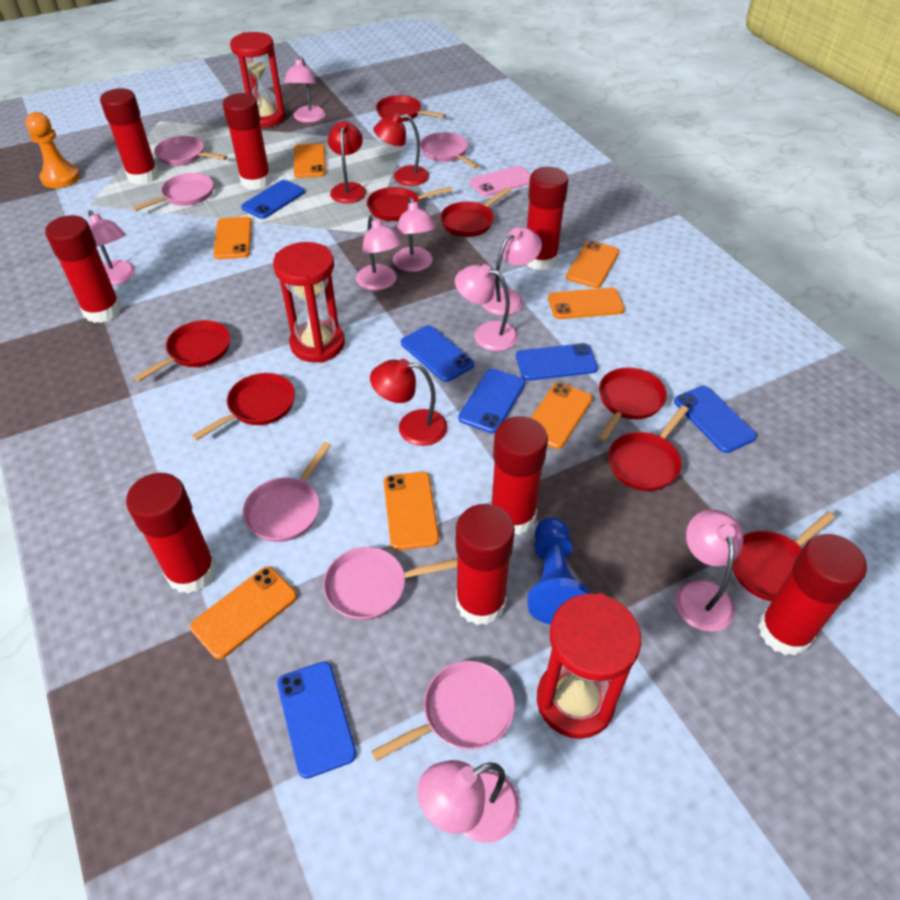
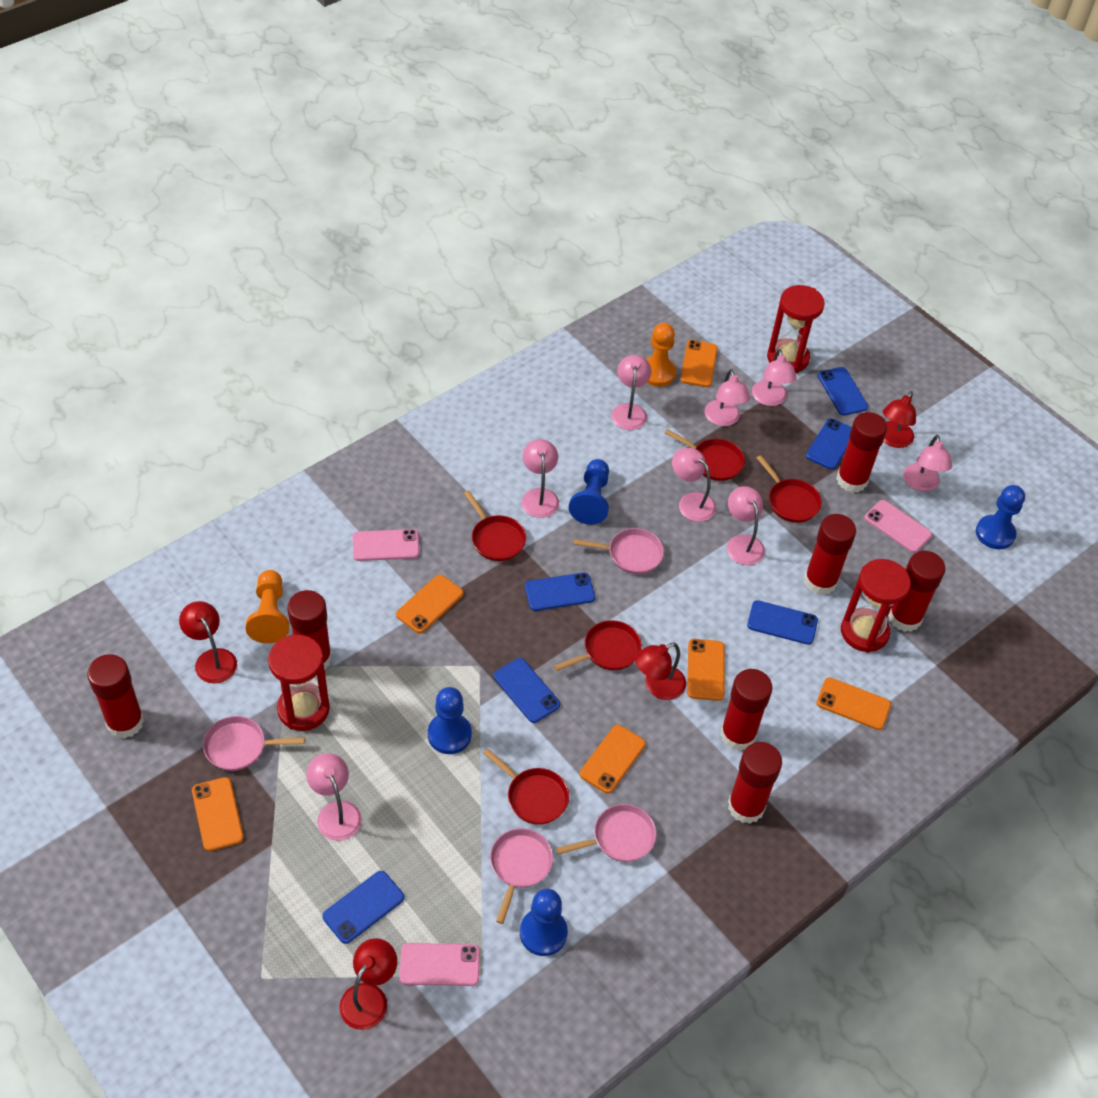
blue pawn: [527,517,590,624] = 1 -> [428,687,472,754] [520,889,568,956] [569,459,609,525] [976,485,1025,549] = 4
orange pawn: [25,112,80,188] = 1 -> [246,570,289,643] [646,323,676,387] = 2
orange phone: [190,566,297,659] [213,217,252,259] [294,143,326,178] [383,472,439,550] [531,382,592,449] [548,287,625,319] [566,240,620,288] = 7 -> [192,777,244,851] [396,575,463,633] [580,725,646,793] [680,340,718,387] [687,639,725,701] [816,677,891,730] = 6
pink pan: [133,173,213,211] [154,136,227,166] [243,442,331,542] [323,547,457,620] [371,661,515,761] [420,132,479,169] = 6 -> [203,716,305,771] [490,828,553,924] [556,804,656,862] [573,528,664,574] = 4
pink phone: [470,166,531,197] = 1 -> [353,529,420,561] [399,943,480,986] [864,500,932,553] = 3
red glue stick: [45,215,122,323] [100,88,159,185] [126,473,216,594] [223,93,272,190] [456,504,515,625] [491,416,548,535] [527,167,569,271] [758,534,867,656] = 8 -> [87,654,144,738] [287,590,332,670] [720,669,773,751] [728,742,782,824] [804,514,856,595] [836,412,887,493] [888,551,945,632] = 7
red lamp: [328,121,366,203] [370,359,448,446] [373,113,429,186] = 3 -> [179,601,237,684] [339,938,397,1030] [635,642,686,700] [883,391,916,448] = 4
red pan: [134,320,230,382] [192,373,295,440] [367,187,452,221] [376,95,446,122] [440,187,511,237] [598,368,667,442] [608,405,689,491] [733,512,835,601] = 8 -> [464,491,526,561] [483,749,569,825] [554,620,642,671] [665,429,745,481] [757,455,822,523] = 5

